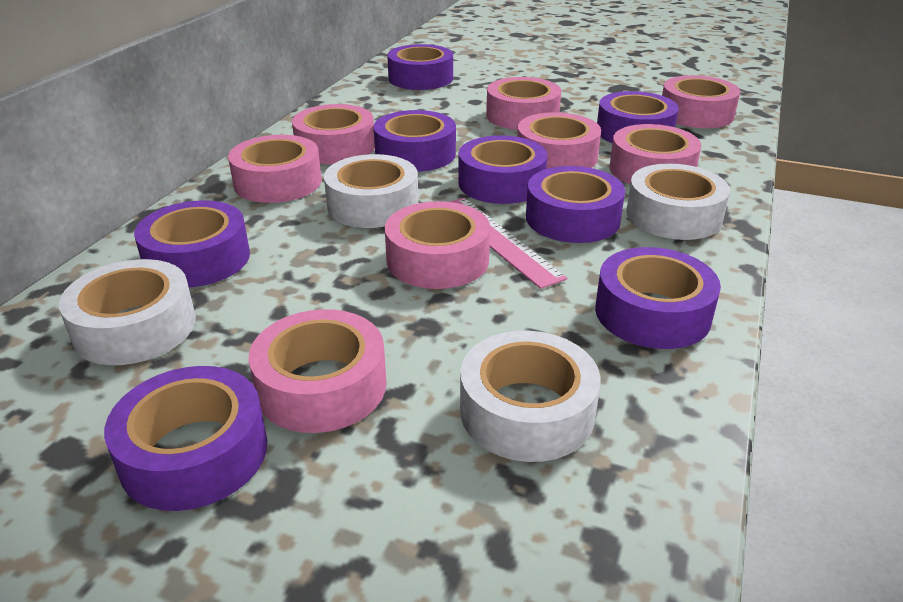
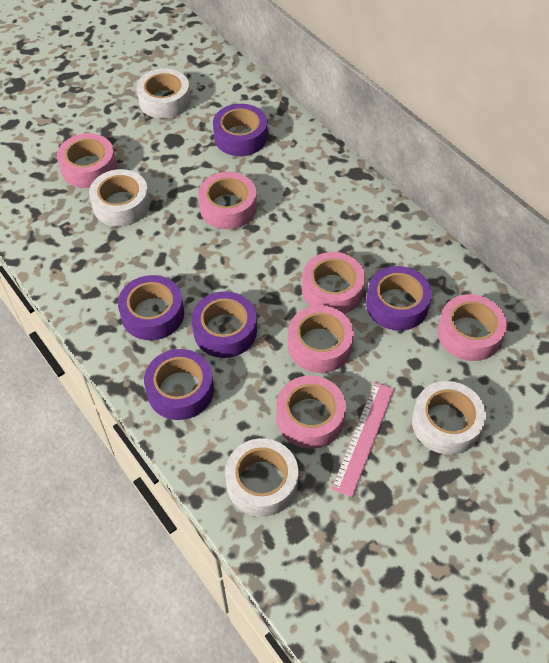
pink tape: [228,135,322,203] [248,309,387,433] [292,104,375,164] [385,201,490,289] [486,77,561,130] [517,112,601,169] [610,124,701,184] [662,75,740,128] = 8 -> [57,133,117,188] [198,172,257,229] [276,376,346,449] [288,305,354,373] [302,252,365,314] [437,294,507,361] = 6
purple tape: [104,366,267,511] [134,200,250,287] [373,110,456,172] [387,44,453,90] [458,135,548,204] [526,166,625,243] [595,247,721,349] [597,91,679,143] = 8 -> [118,275,184,340] [144,349,214,420] [192,291,257,358] [213,104,267,156] [366,266,432,331] = 5

